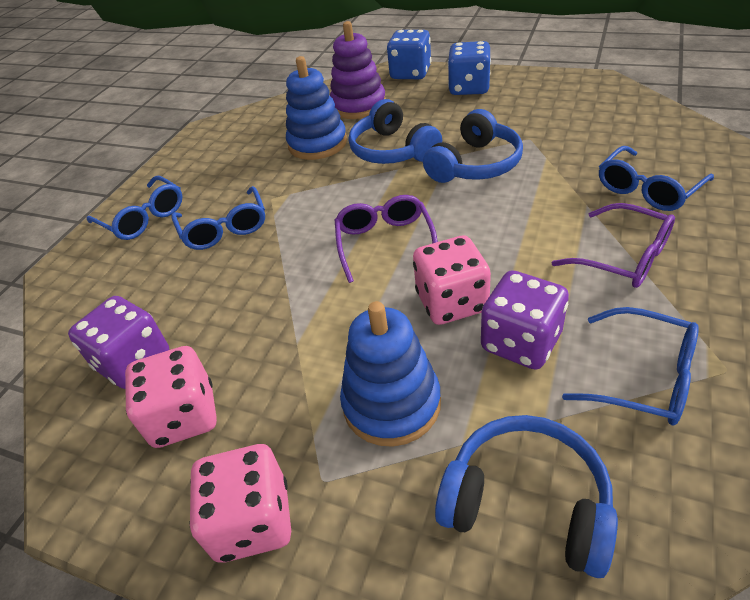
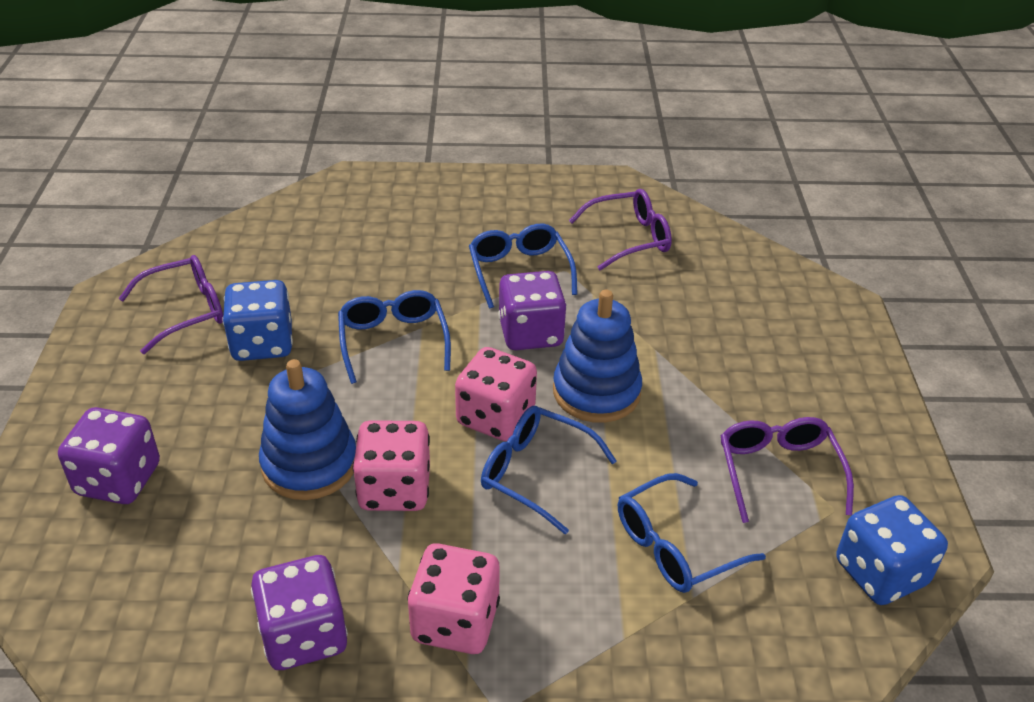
blue headphones: [349,99,442,164] [423,109,523,183] [435,415,618,578] = 3 -> none = 0
purple dice: [68,296,170,389] [481,270,569,370] = 2 -> [58,407,160,504] [251,555,348,670] [498,271,567,350] = 3
purple glasses: [335,195,438,283] [551,203,675,288] = 2 -> [118,255,223,354] [569,189,672,270] [721,417,854,523] = 3
purple stacking toy: [330,21,386,119] = 1 -> none = 0

